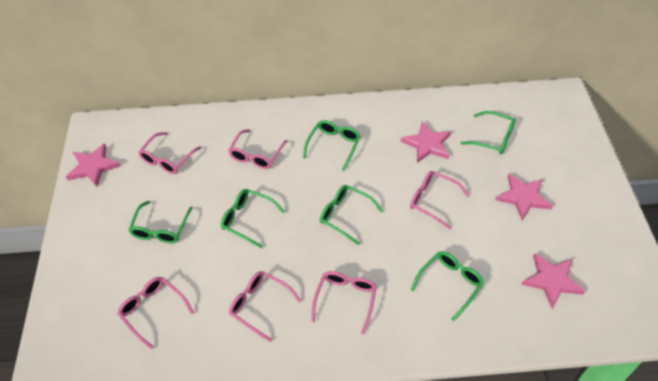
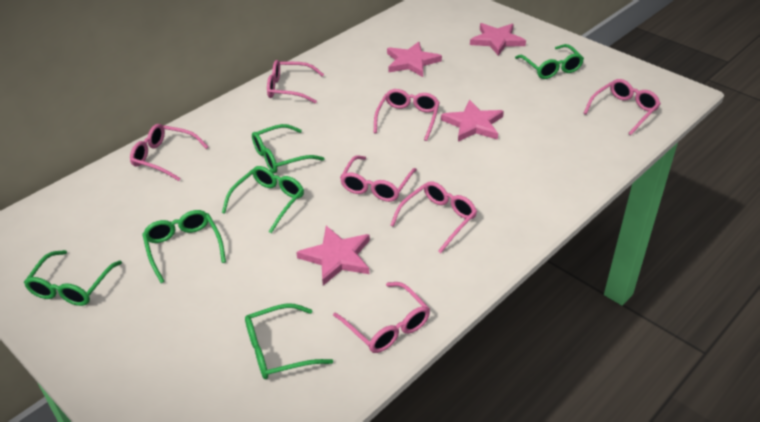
pink glasses: [117,277,194,349] [138,132,201,174] [228,129,287,169] [229,271,301,342] [312,271,377,335] [410,171,470,229] = 6 -> [130,124,208,181] [267,60,324,103] [333,282,430,353] [340,155,417,202] [374,89,440,141] [390,181,477,253] [583,79,661,135] = 7

